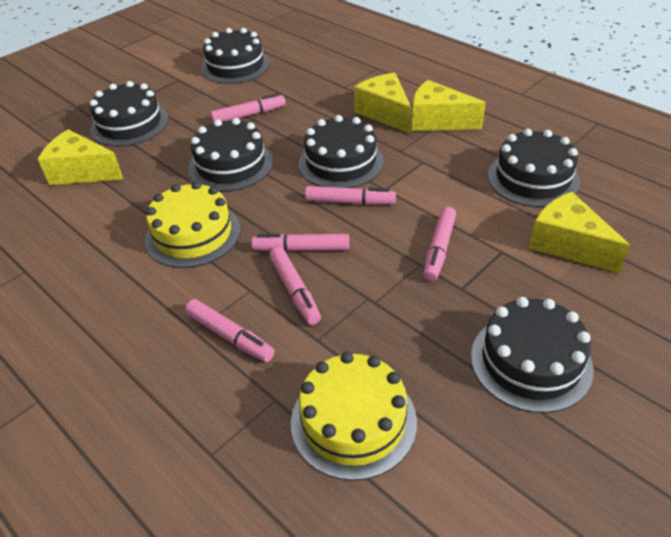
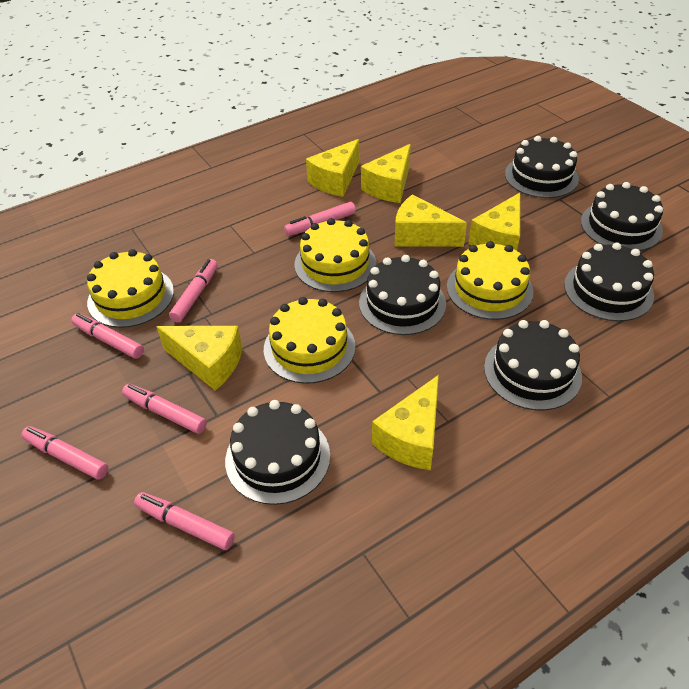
yellow cake: [145,181,240,268] [291,352,417,481] = 2 -> [87,249,174,328] [264,297,355,384] [294,218,376,292] [447,241,534,320] = 4
yellow cheese: [38,129,123,185] [354,73,411,134] [412,80,486,131] [529,192,630,274] = 4 -> [156,326,243,390] [306,139,359,197] [361,144,411,203] [372,375,439,470] [394,194,467,247] [468,193,520,251] = 6

